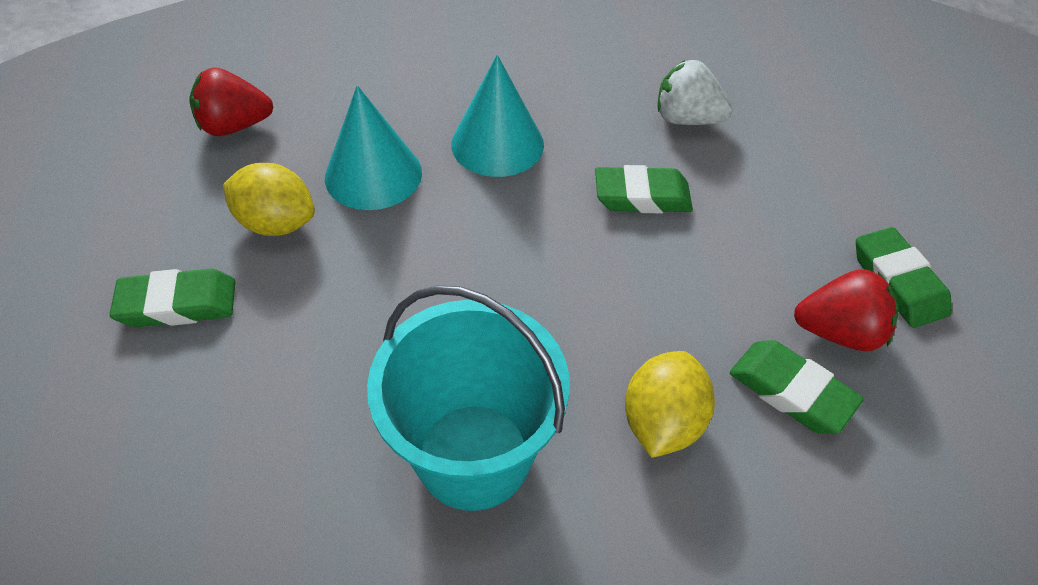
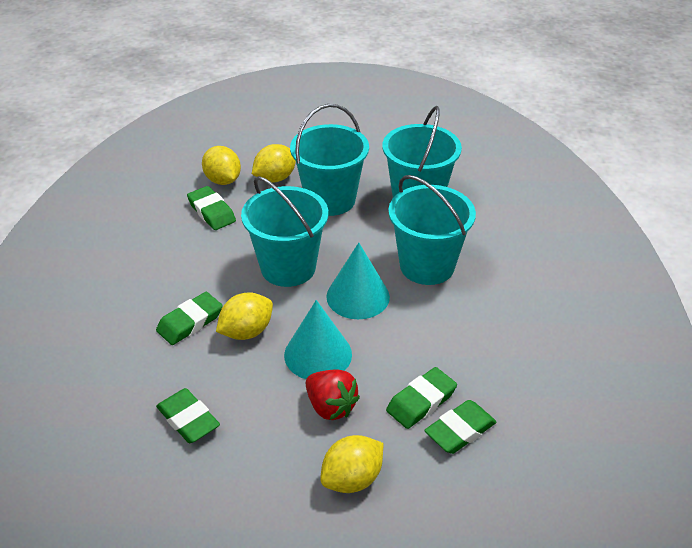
green eraser: [109,269,236,327] [595,165,693,213] [730,340,864,434] [856,227,952,328] = 4 -> [156,292,223,345] [156,388,220,443] [187,186,236,230] [386,367,457,429] [424,400,497,454] = 5
red strawberry: [189,67,273,136] [794,269,898,351] = 2 -> [306,369,360,420] = 1
turquoise bucket: [367,285,570,511] = 1 -> [241,176,328,287] [290,104,369,216] [382,106,462,198] [388,175,476,285] = 4
white strawberry: [657,60,732,125] = 1 -> none = 0
yellow lemon: [223,163,315,236] [625,351,715,458] = 2 -> [202,146,241,185] [216,292,273,340] [252,144,296,183] [320,435,383,493] = 4

